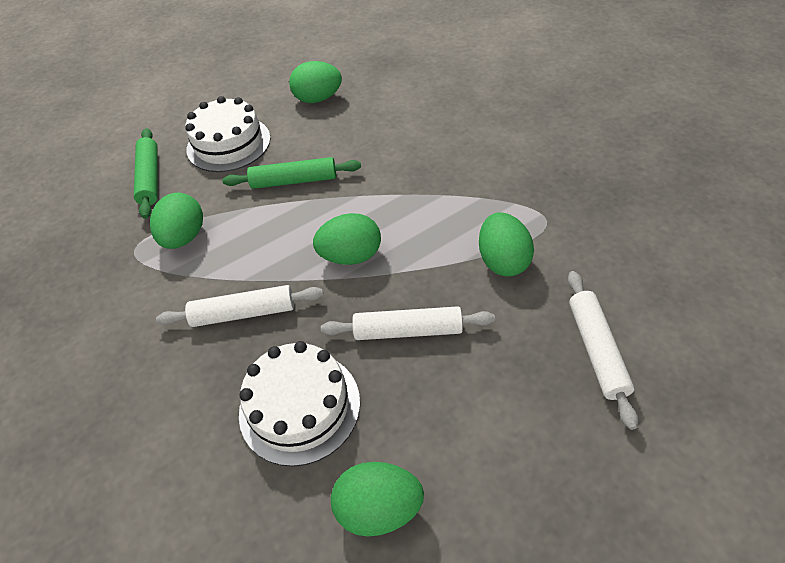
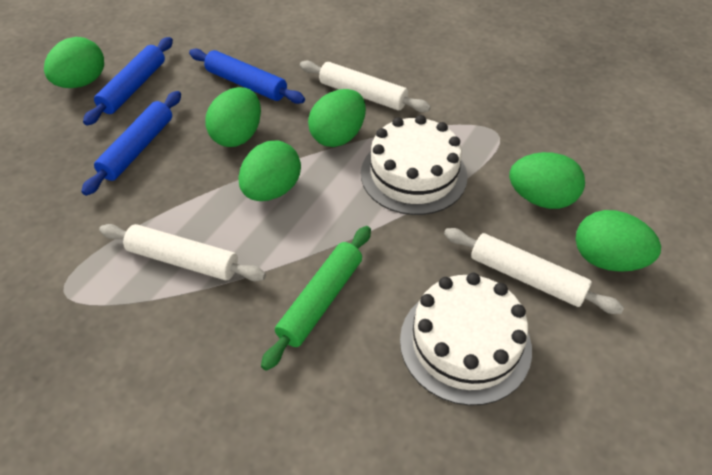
blue rolling pin: none = 0 -> [81,91,181,196] [83,37,173,125] [189,49,305,104] = 3
green egg: [150,192,203,249] [289,61,342,103] [313,213,381,265] [331,462,424,537] [479,212,534,277] = 5 -> [44,37,104,88] [205,87,261,147] [238,141,301,201] [308,89,366,147] [509,152,585,209] [575,210,661,272] = 6
green rolling pin: [134,128,158,219] [222,157,361,189] = 2 -> [261,226,371,371] = 1

